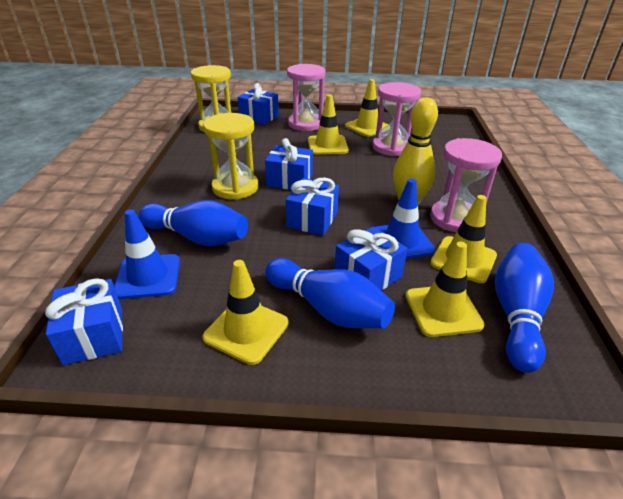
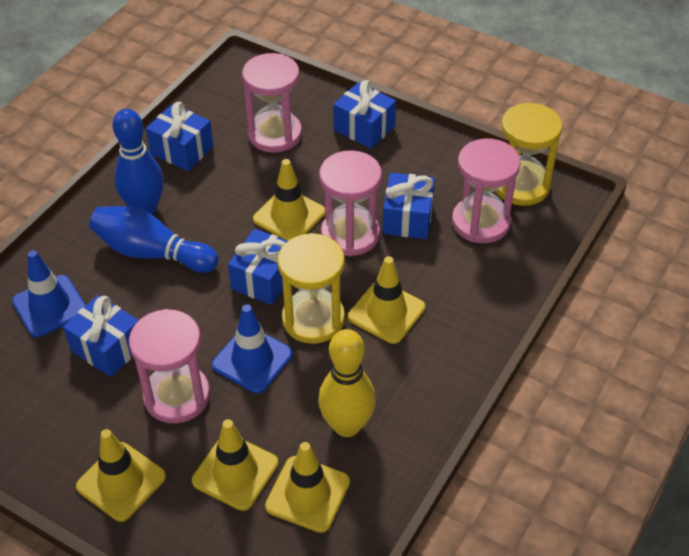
blue bowling pin: [138,200,248,246] [265,258,395,328] [495,243,554,373] = 3 -> [89,206,219,273] [113,109,164,214] = 2
pink hourglass: [287,64,325,131] [372,82,421,156] [430,138,502,233] = 3 -> [129,309,210,424] [242,53,302,153] [319,150,382,256] [452,139,521,243] = 4

